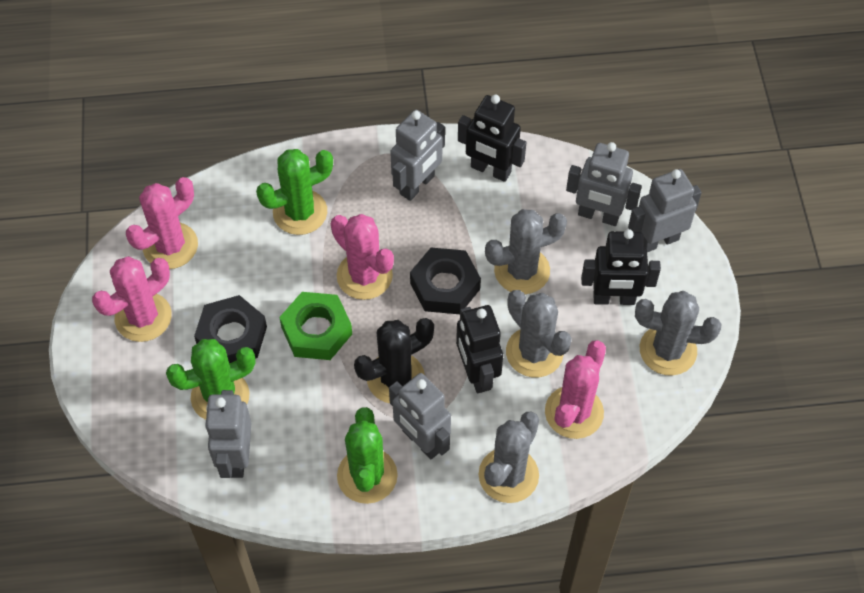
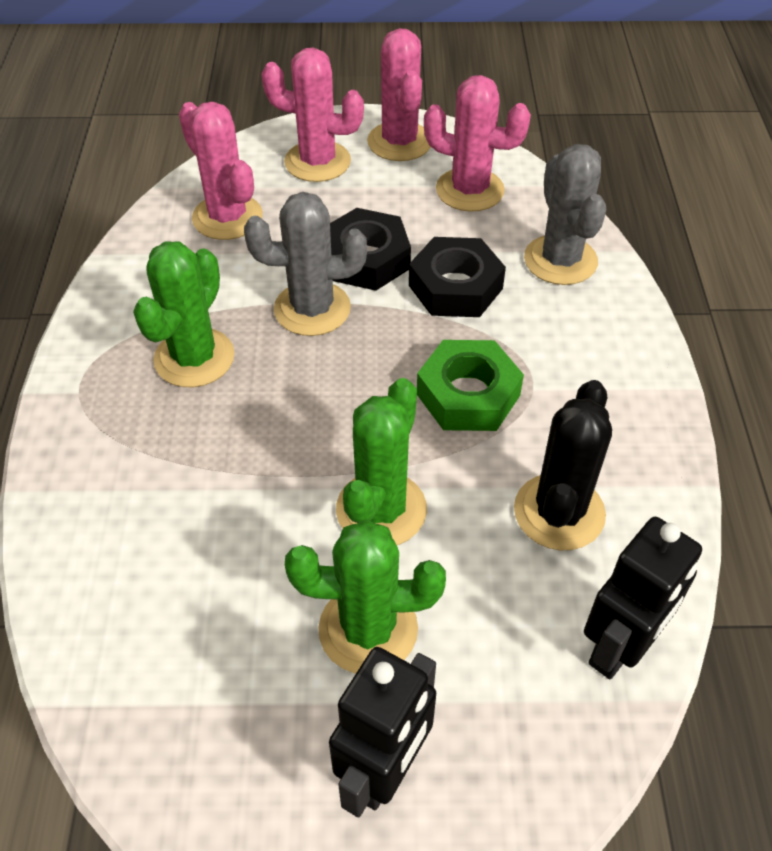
black robot: [456,305,503,393] [458,95,526,182] [581,229,661,305] = 3 -> [329,647,436,817] [584,517,702,679] = 2
grey cactus: [479,411,539,503] [485,209,567,294] [506,290,572,377] [635,291,721,376] = 4 -> [244,192,367,336] [524,144,606,285] = 2
grey robot: [205,390,251,478] [389,373,451,459] [390,110,445,201] [566,142,642,226] [628,169,702,252] = 5 -> none = 0

